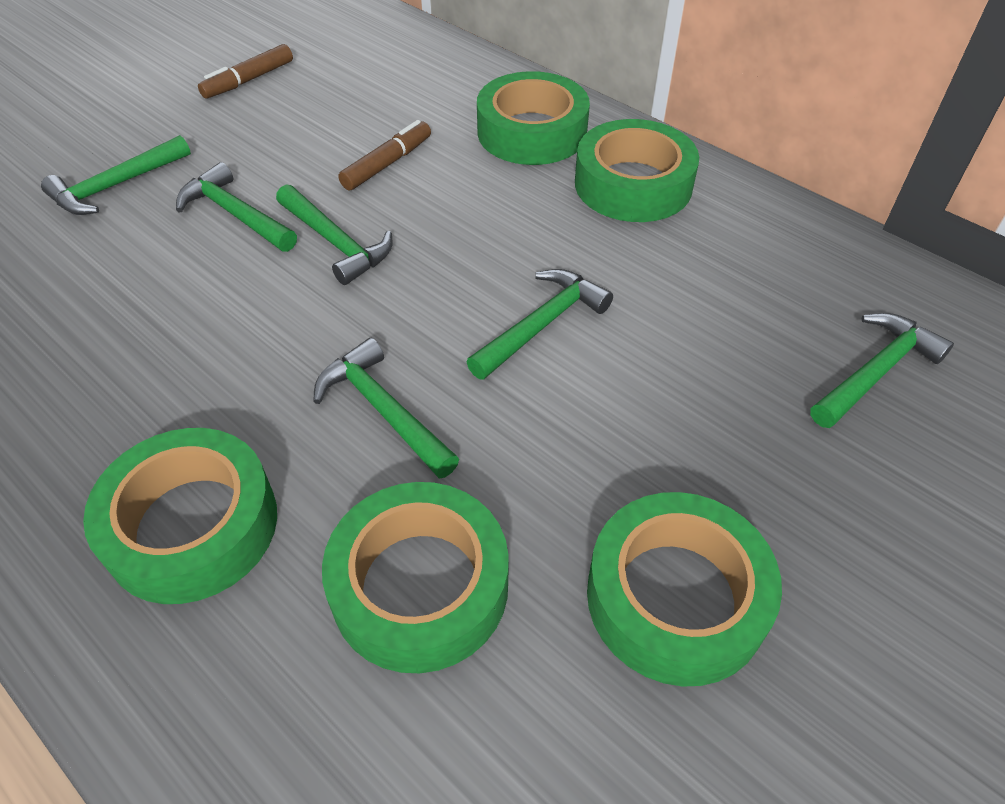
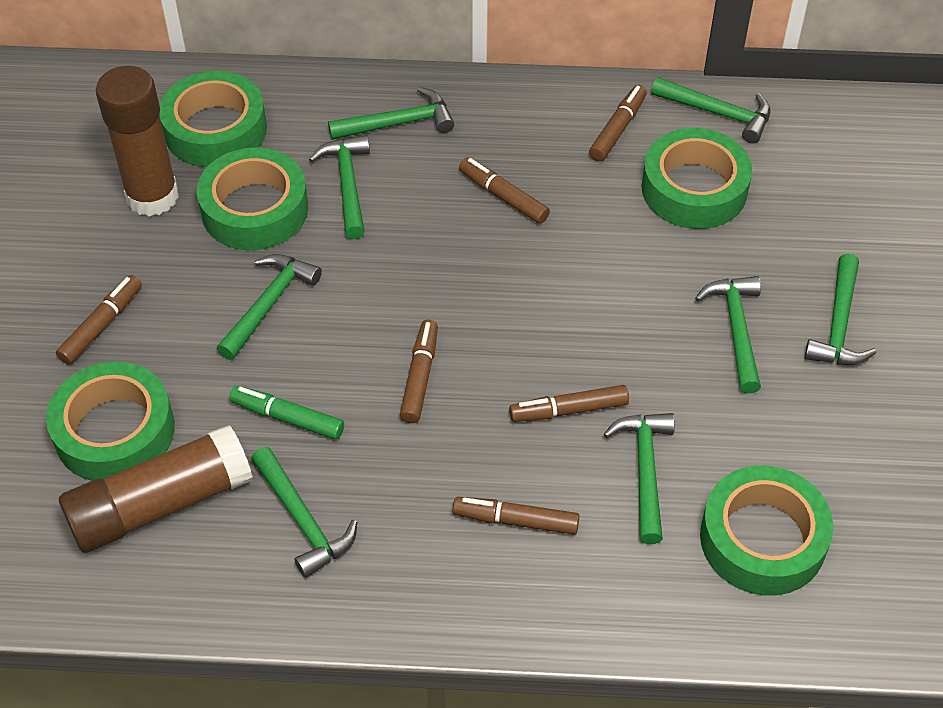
brown glue stick: none = 0 -> [59,425,253,553] [96,66,179,217] = 2
brown marker: [198,44,293,99] [338,120,431,191] = 2 -> [56,275,142,365] [400,320,438,423] [453,497,580,535] [459,158,550,224] [509,385,629,422] [589,85,647,161] = 6
green hammer: [41,135,191,215] [176,162,297,252] [276,184,393,285] [313,338,459,478] [467,269,613,380] [810,313,954,428] = 6 -> [216,254,322,360] [251,447,357,578] [309,135,370,239] [328,87,454,140] [604,413,675,544] [651,77,771,143] [695,276,761,393] [804,254,876,365] = 8
green marker: none = 0 -> [230,386,344,440] = 1

